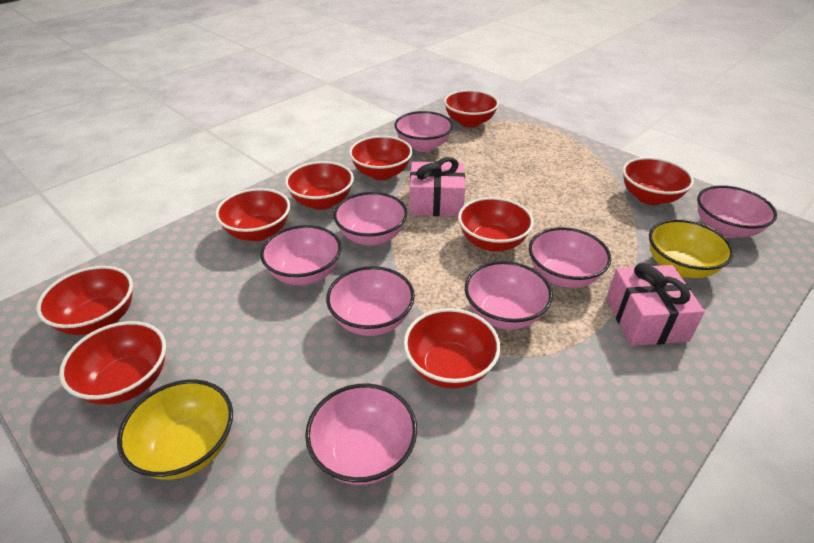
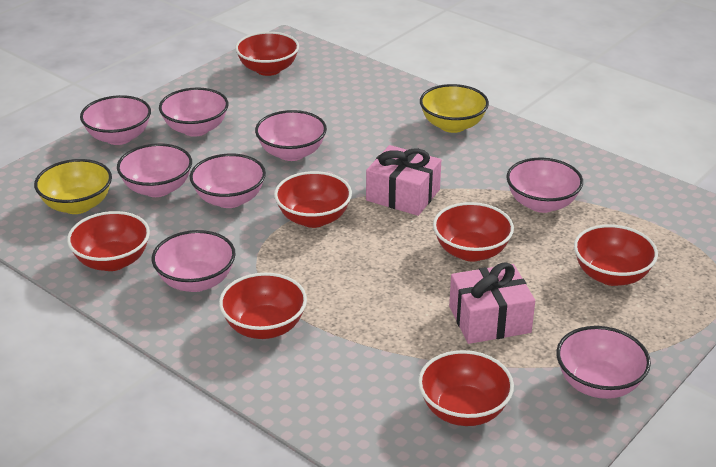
red bowl: [36,266,133,335] [59,321,166,405] [215,188,290,241] [285,161,354,210] [349,136,413,180] [404,308,501,389] [444,90,499,127] [458,197,534,252] [623,157,694,205] = 9 -> [67,211,150,271] [219,273,307,339] [235,32,299,76] [274,171,352,228] [418,350,514,426] [433,202,514,262] [574,224,658,286] = 7

